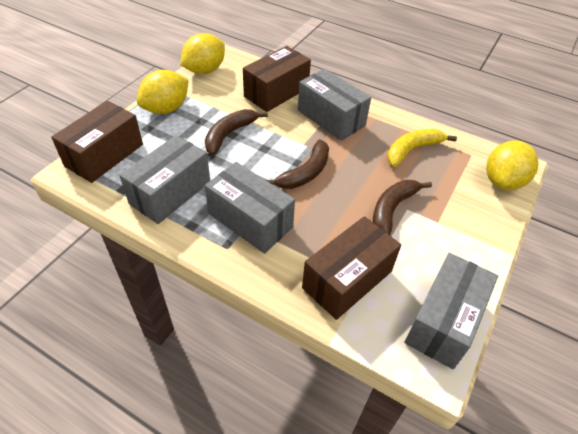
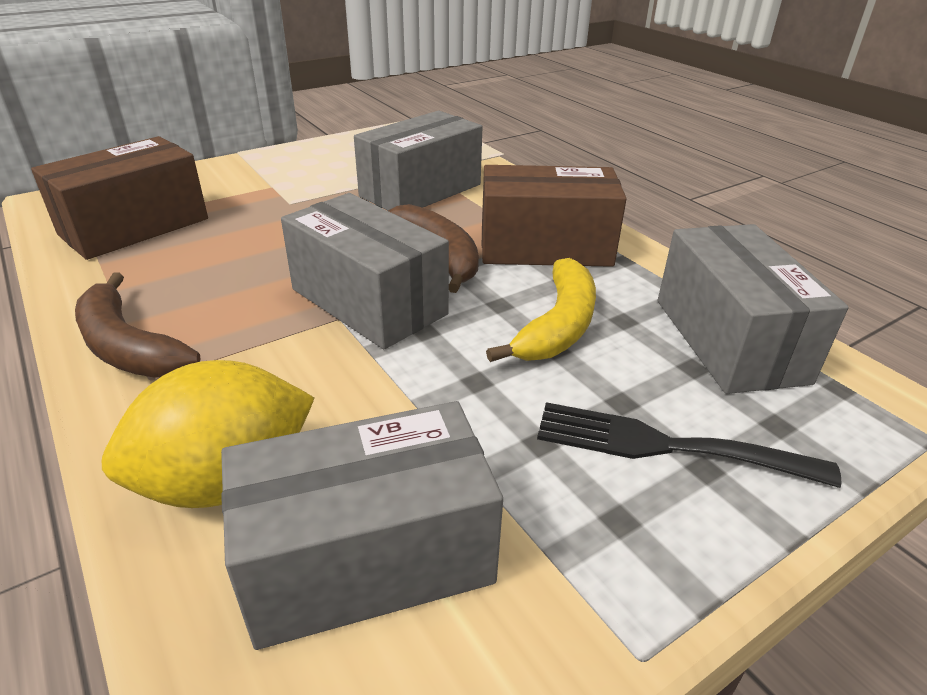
black fork: none = 0 -> [537,402,842,488] = 1
brown banana: [205,109,268,155] [266,139,329,189] [373,180,432,235] = 3 -> [75,272,200,378] [388,204,479,293] = 2
brown box: [51,101,143,183] [243,46,311,112] [302,216,401,320] = 3 -> [31,136,208,260] [482,165,627,267] = 2
yellow lemon: [137,70,188,114] [180,33,225,74] [486,140,539,190] = 3 -> [102,360,315,508] = 1

